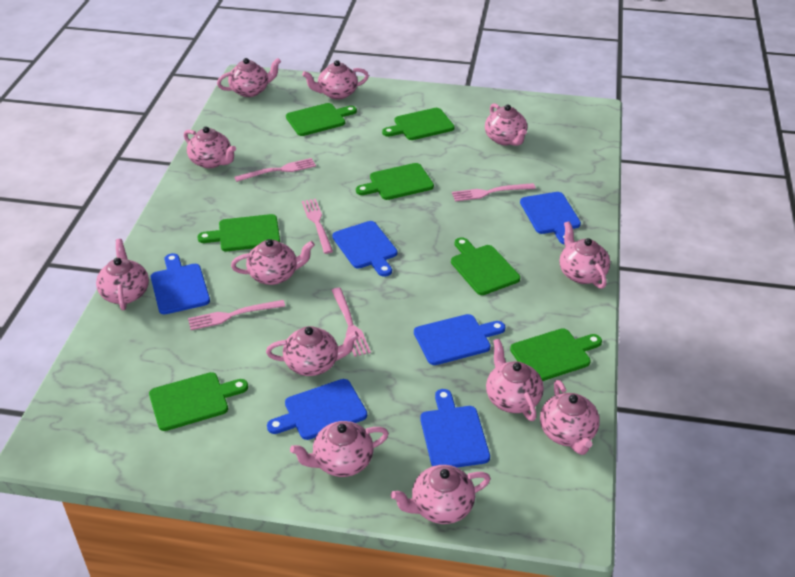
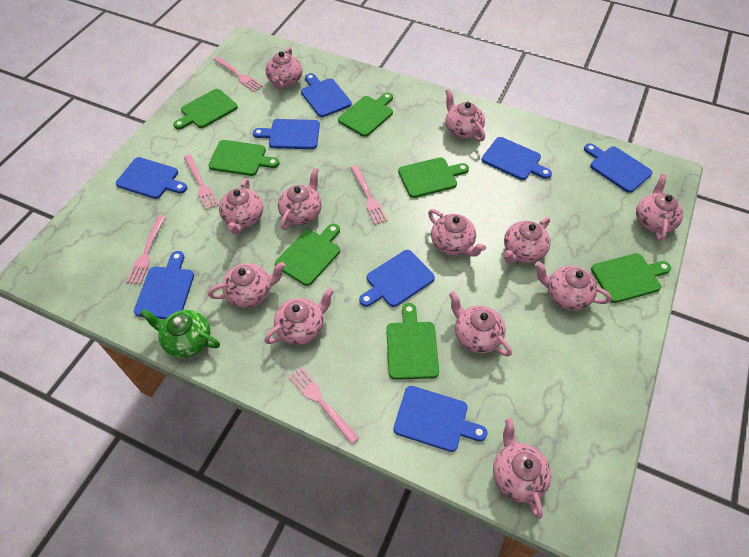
blue cutting board: [151,253,210,314] [267,379,367,440] [332,221,397,277] [414,314,505,365] [420,389,490,467] [520,192,581,245] = 6 -> [116,157,187,199] [134,251,194,319] [253,119,320,149] [301,73,352,117] [359,250,435,307] [394,386,487,452] [482,137,552,180] [584,143,653,193] = 8
green teapot: none = 0 -> [140,309,220,358] = 1

